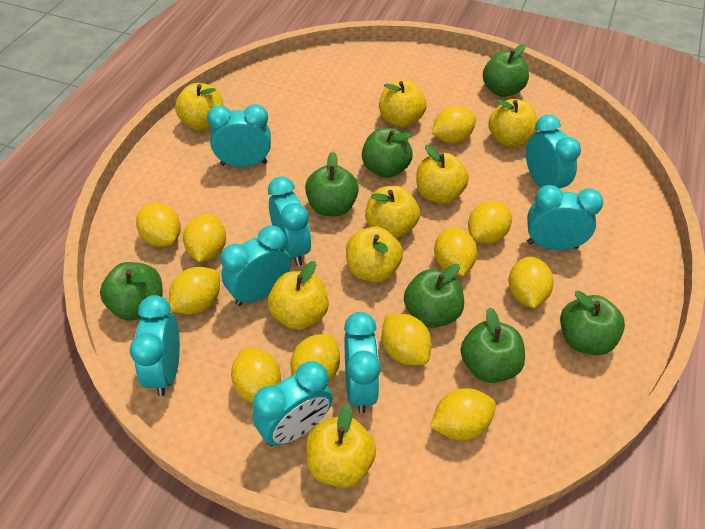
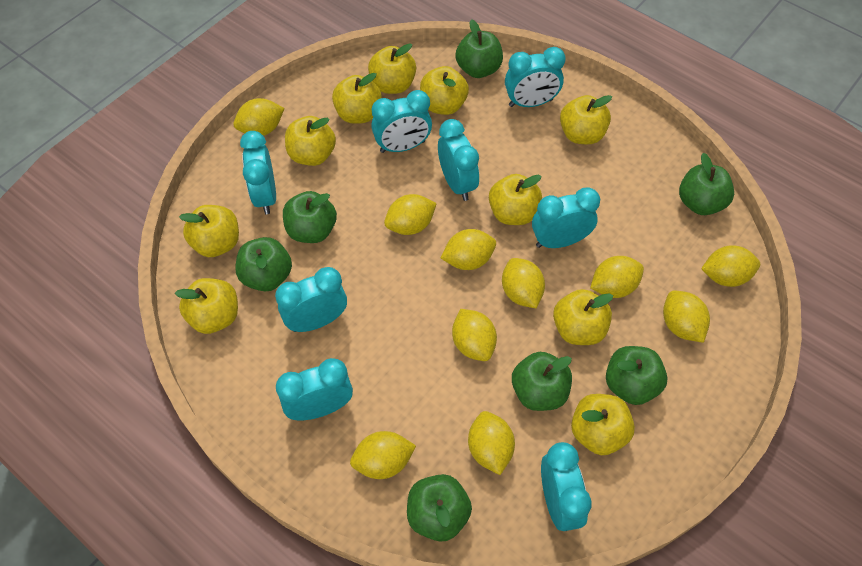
yellow apple: [175,83,224,131] [268,261,329,330] [306,405,376,488] [346,226,403,282] [365,186,420,238] [379,80,426,127] [416,145,469,204] [489,99,537,147] = 8 -> [175,278,238,334] [179,205,239,257] [285,116,336,166] [332,73,382,124] [368,43,416,94] [420,66,469,115] [489,174,542,225] [553,289,613,345] [560,95,612,144] [571,394,635,455] = 10
yellow lemon: [136,203,181,247] [169,267,220,314] [183,214,226,262] [231,347,281,403] [291,334,340,382] [382,314,432,365] [430,388,496,440] [432,106,476,143] [434,227,477,276] [468,201,512,244] [509,256,554,308] = 11 -> [233,98,285,136] [350,431,416,479] [384,194,437,235] [441,229,496,270] [452,309,497,361] [468,411,515,475] [502,258,545,308] [590,256,644,298] [663,291,710,343] [701,246,760,287] = 10

